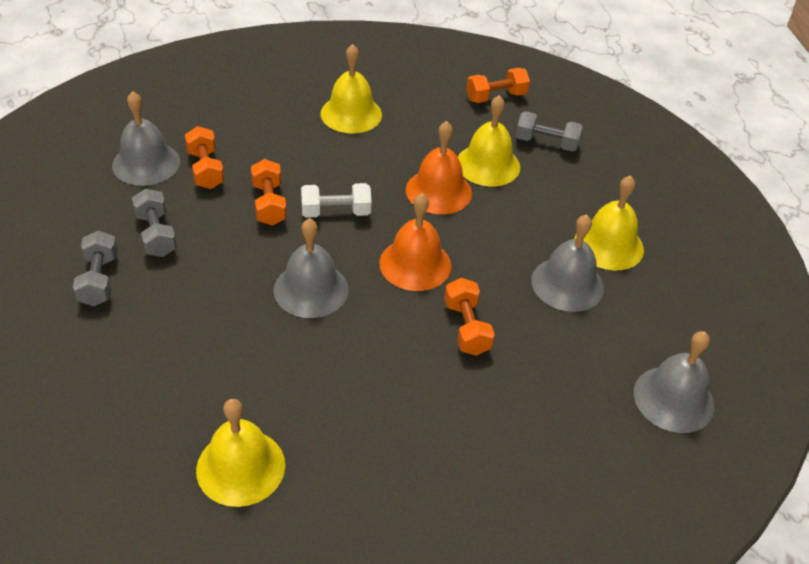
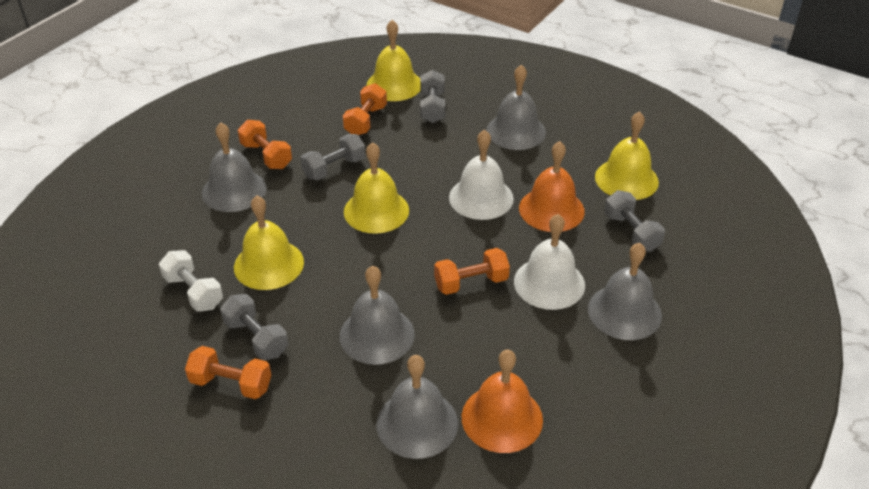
grey bell: [112,91,180,186] [274,218,348,318] [531,214,604,312] [634,331,714,433] = 4 -> [202,123,267,212] [340,266,415,365] [376,355,458,459] [486,65,546,150] [588,243,662,340] = 5
grey dumbbell: [73,231,118,306] [132,188,177,257] [516,111,583,152] = 3 -> [220,294,288,360] [300,134,366,180] [420,70,445,123] [604,190,665,252] = 4
white bell: none = 0 -> [449,130,514,220] [514,214,585,310] = 2

